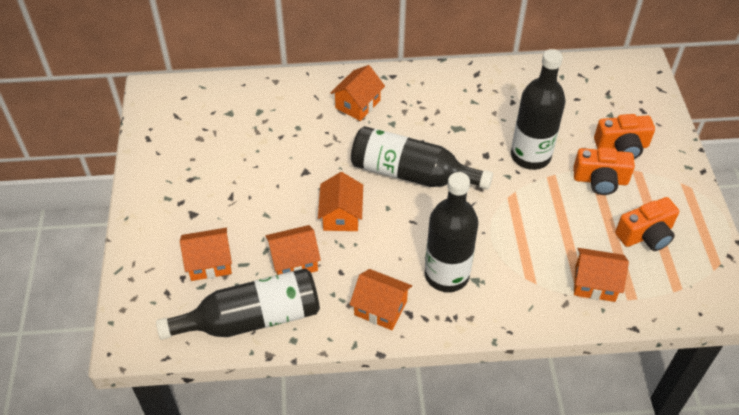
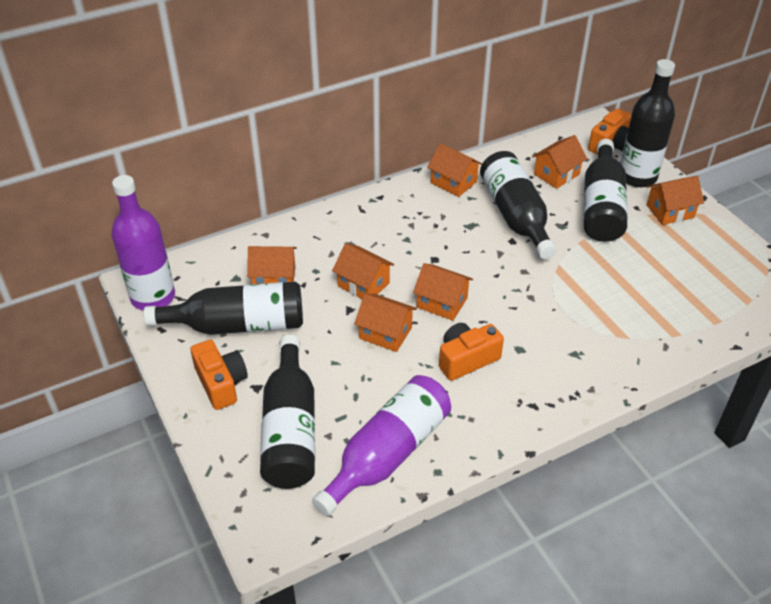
black bottle: [156,268,320,340] [351,126,493,190] [425,172,478,292] [511,49,566,170] = 4 -> [144,282,303,335] [260,335,315,489] [480,151,557,259] [584,139,628,242] [620,59,675,187] = 5
orange house: [180,228,232,281] [265,225,321,275] [318,172,363,231] [330,65,385,121] [350,269,412,330] [574,248,629,302] = 6 -> [247,246,297,284] [332,243,394,299] [354,294,417,352] [413,263,473,321] [427,143,482,197] [532,135,587,189] [647,176,704,225] = 7
purple bottle: none = 0 -> [112,175,175,311] [312,375,451,516] = 2

